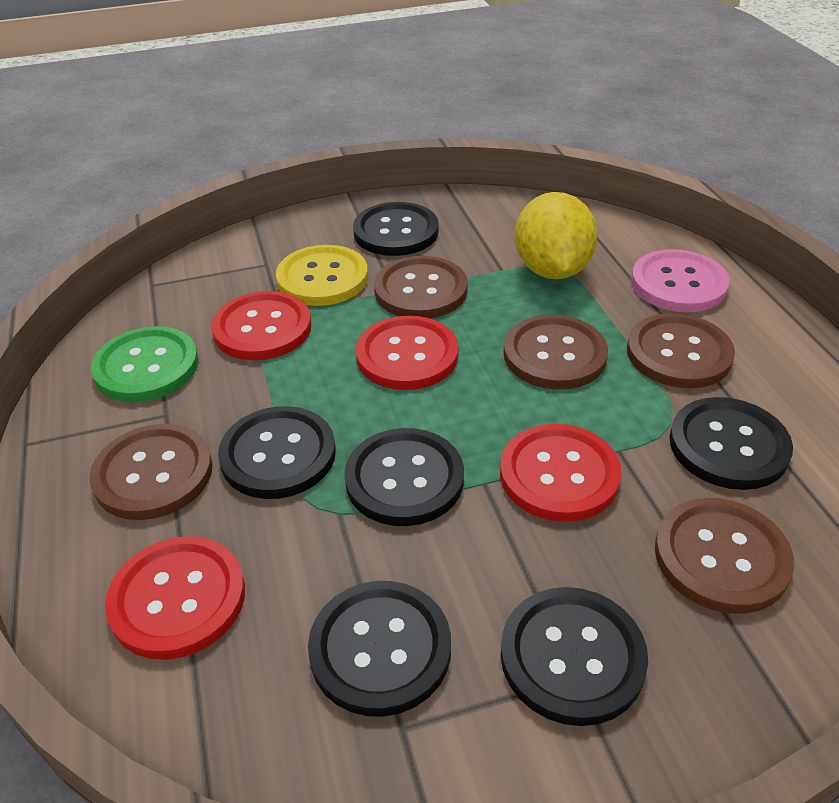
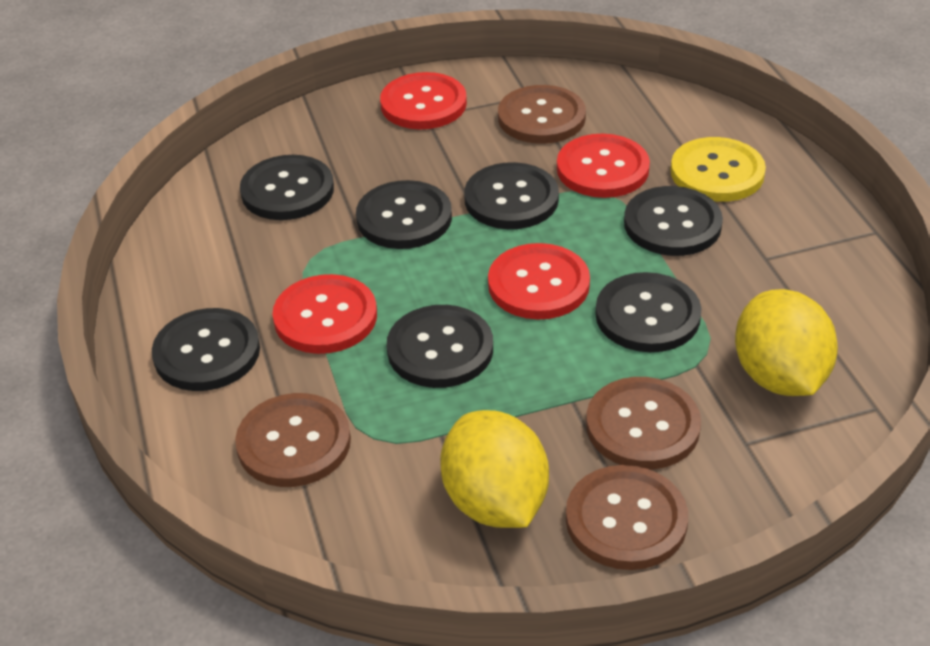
black button: [218,406,336,499] [308,581,451,717] [344,428,464,526] [353,202,439,256] [501,587,648,726] [669,397,793,490] = 6 -> [152,308,260,391] [240,155,334,220] [356,180,452,249] [387,305,493,388] [464,162,559,229] [595,272,701,352] [624,186,723,256] = 7
brown button: [89,424,213,520] [374,256,468,318] [504,315,608,390] [627,313,735,388] [655,498,794,614] = 5 -> [235,393,351,487] [498,85,586,144] [566,465,688,570] [586,377,701,470] = 4
green button: [91,326,199,402] = 1 -> none = 0
pink button: [631,249,729,312] = 1 -> none = 0
yellow lemon: [515,192,598,279] = 1 -> [440,410,549,528] [735,289,838,396] = 2

